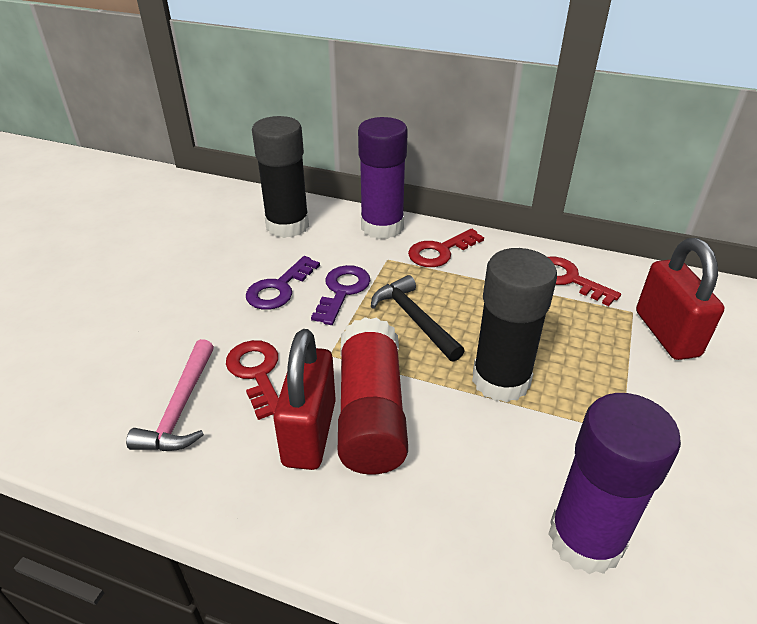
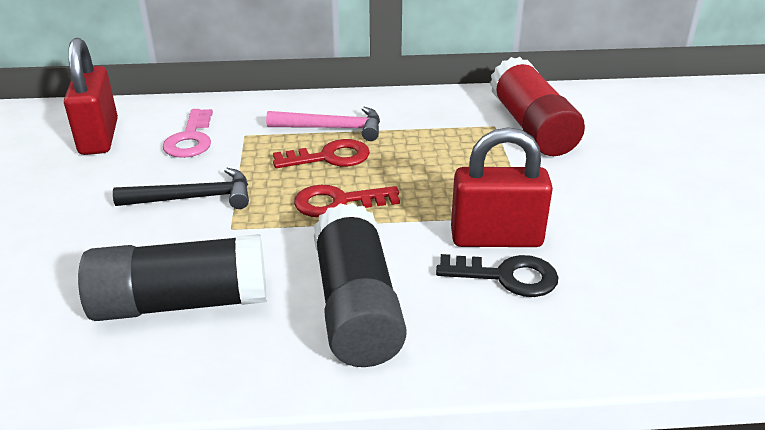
black key: none = 0 -> [436,254,559,297] = 1
pink key: none = 0 -> [163,109,213,158] = 1
purple glue stick: [358,117,408,239] [548,393,681,574] = 2 -> none = 0
purple key: [246,256,320,310] [311,265,370,325] = 2 -> none = 0
red key: [226,340,279,420] [408,229,484,267] [548,257,621,306] = 3 -> [273,139,370,168] [294,185,400,217] = 2

